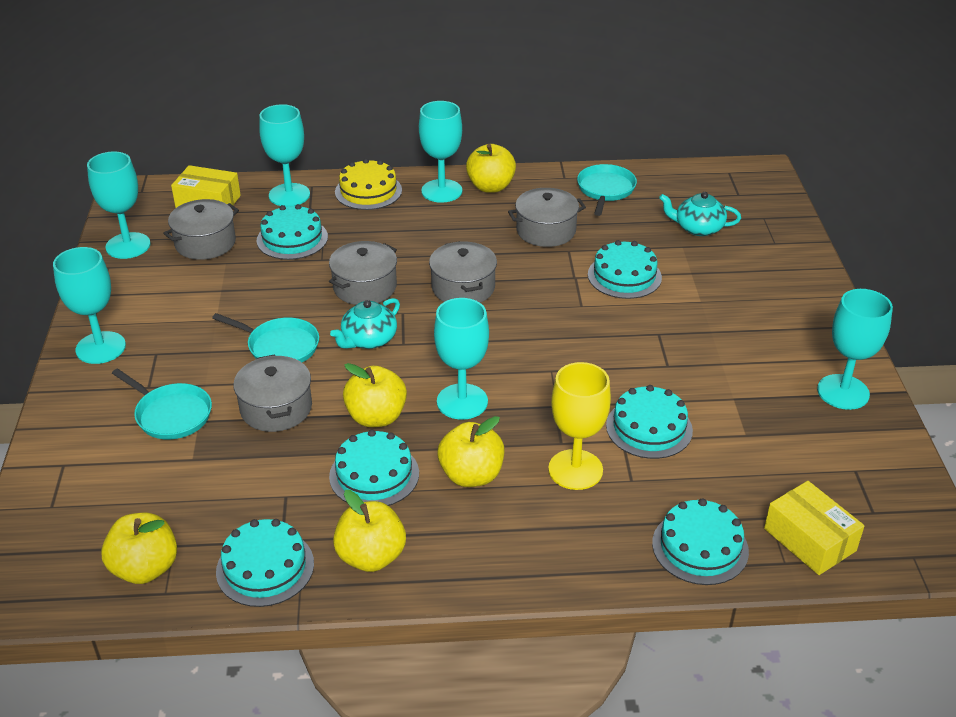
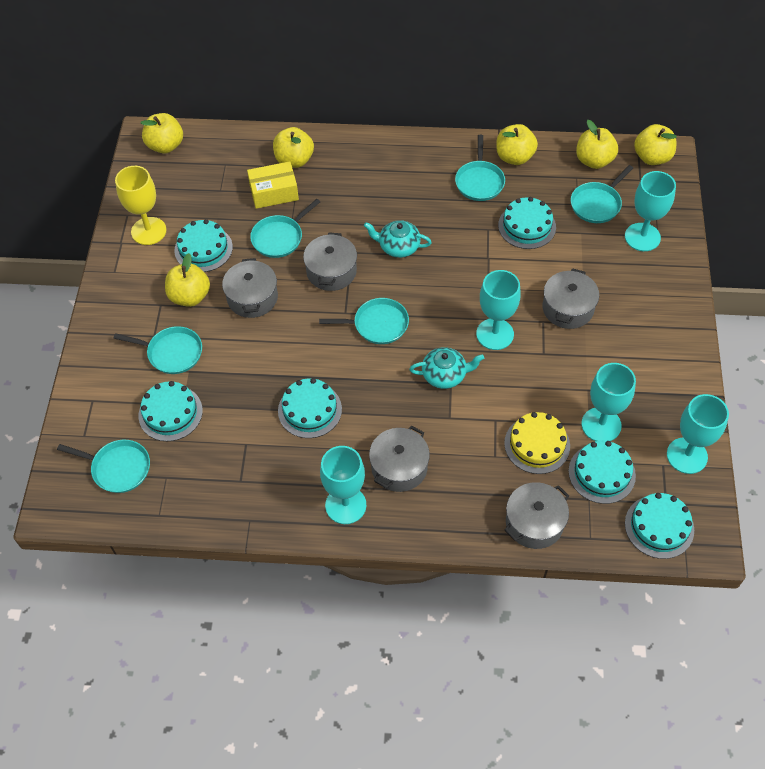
turquoise goblet: [53,247,126,364] [87,152,150,259] [259,104,310,207] [419,101,462,203] [434,298,489,420] [817,289,893,410] = 6 -> [320,446,366,524] [476,270,521,350] [581,363,636,441] [625,171,676,251] [667,394,729,474] = 5
turquoise pan: [112,368,212,440] [212,313,319,362] [577,164,637,216] = 3 -> [57,440,150,493] [113,326,202,374] [250,199,320,258] [319,298,409,344] [455,135,505,201] [571,165,633,223] = 6
yellow apple: [101,513,177,584] [333,490,406,572] [343,363,407,427] [437,416,504,487] [466,144,516,193] = 5 -> [141,113,183,153] [165,253,210,307] [273,127,314,168] [496,124,538,165] [576,120,618,169] [634,124,677,165] = 6
yellow box: [171,165,241,208] [764,481,865,575] = 2 -> [247,161,299,209] = 1

